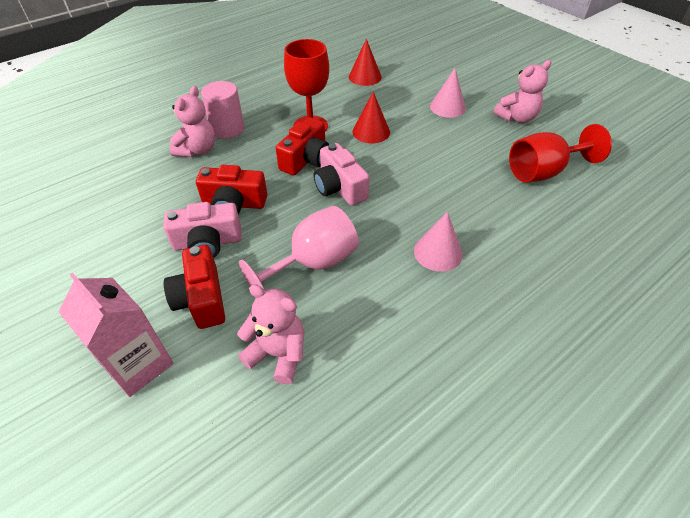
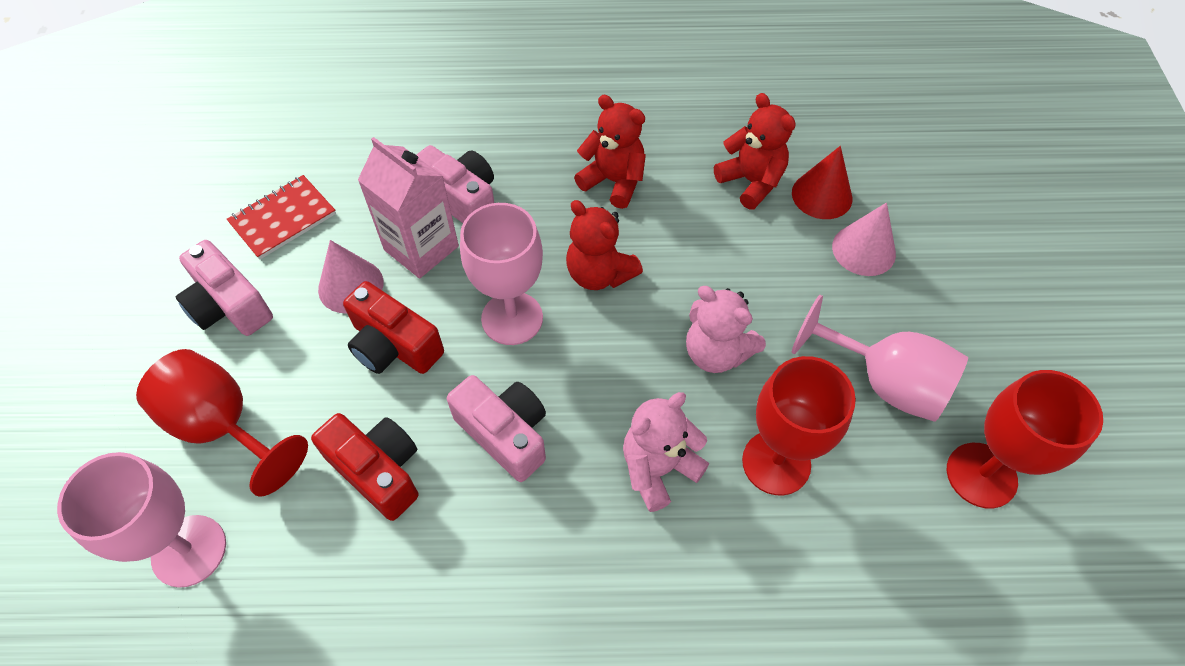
pink camera: [163,202,242,258] [314,143,370,206] = 2 -> [176,240,273,336] [417,145,494,223] [447,375,546,482] = 3
pink cylinder: [201,81,244,139] = 1 -> none = 0
pink goblet: [239,206,359,291] = 1 -> [57,452,226,588] [460,203,543,345] [792,295,968,422] = 3
pink teddy bear: [170,86,215,157] [237,284,304,385] [493,60,551,123] = 3 -> [623,392,709,512] [686,286,766,373] = 2
red camera: [164,245,225,329] [196,165,267,214] [276,117,329,175] = 3 -> [311,413,418,521] [343,281,444,374] = 2
red cone: [349,39,382,86] [353,92,390,143] = 2 -> [792,146,853,219] = 1
red goblet: [284,39,329,132] [509,124,612,182] = 2 -> [136,349,308,497] [742,356,856,495] [947,370,1103,508] = 3
red notebook: none = 0 -> [227,175,336,260] = 1
red teddy bear: none = 0 -> [566,200,643,290] [574,95,646,209] [714,93,796,210] = 3

